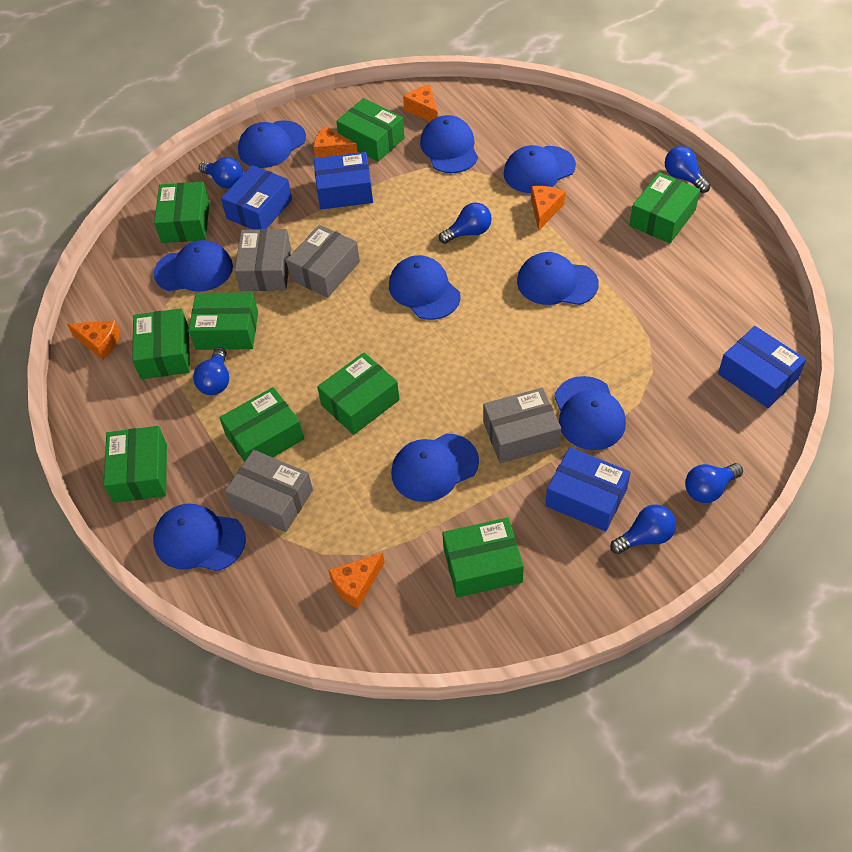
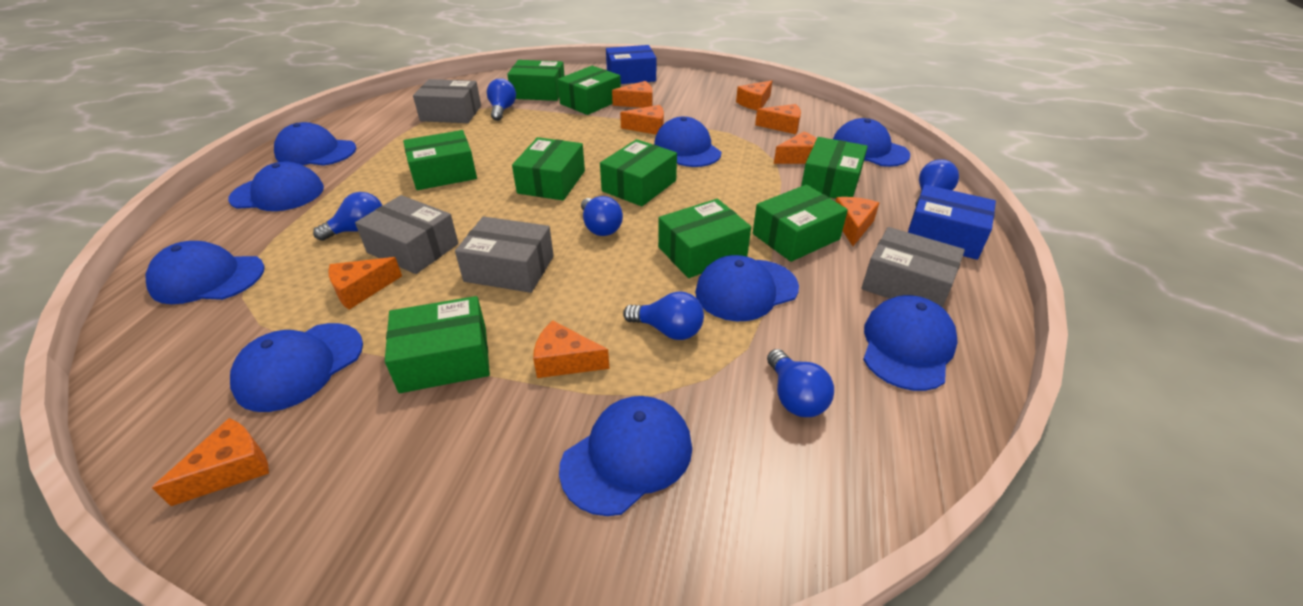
blue box: [221,165,292,230] [314,152,373,210] [545,447,631,531] [718,326,806,408] = 4 -> [606,45,656,84] [908,185,996,260] = 2
orange cheese: [67,321,120,360] [313,126,358,158] [328,552,384,609] [403,85,438,121] [531,186,565,231] = 5 -> [152,418,269,506] [328,257,402,310] [533,320,609,378] [612,81,653,108] [620,105,664,135] [736,80,772,110] [755,104,801,134] [774,131,817,164] [835,197,879,246] = 9

